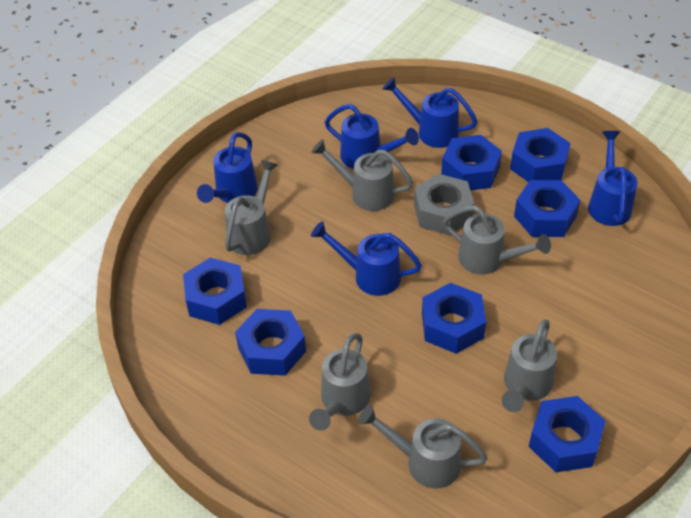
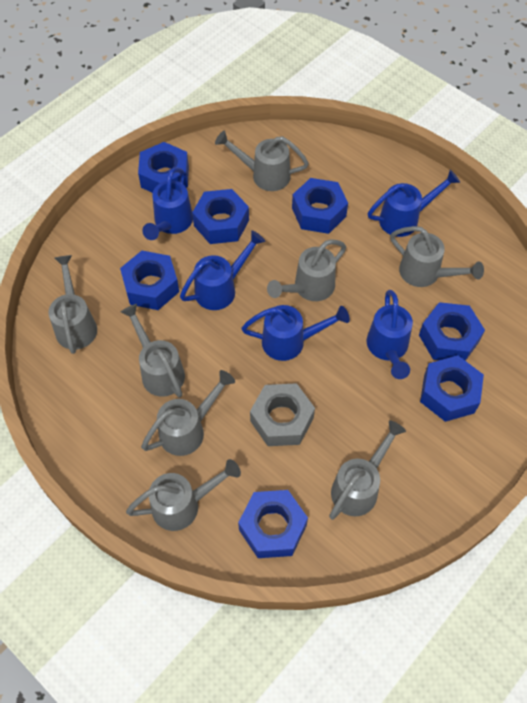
grey watering can: [225,160,278,255] [309,333,371,431] [311,139,413,211] [358,405,487,489] [443,205,551,275] [502,319,557,412] = 6 -> [48,255,97,354] [121,304,185,398] [126,459,241,531] [141,370,235,456] [215,131,309,191] [267,239,346,301] [329,420,406,520] [390,226,484,287] = 8

